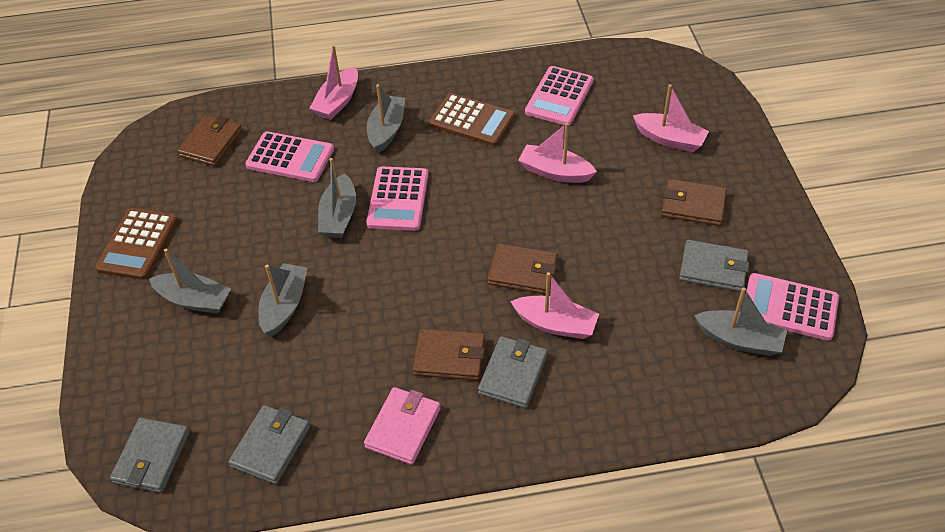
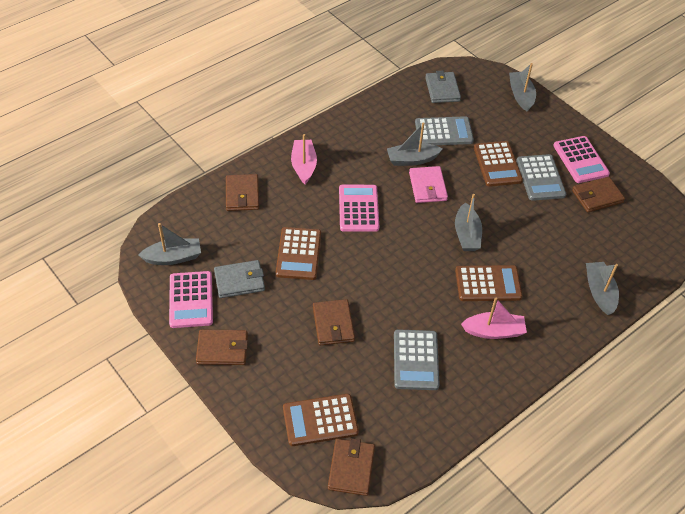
brown calculator: [95,208,178,280] [429,93,515,146] = 2 -> [276,227,321,280] [283,394,359,446] [455,265,522,301] [474,141,523,187] = 4
brown wallet: [178,115,242,166] [413,329,485,381] [487,243,558,294] [661,179,727,226] = 4 -> [196,329,248,365] [226,174,259,211] [313,299,355,346] [328,438,375,496] [572,177,625,212] = 5
grey calculator: none = 0 -> [394,329,440,390] [415,116,474,145] [516,154,566,201] = 3
grey wallet: [110,418,190,493] [228,405,310,484] [478,336,548,408] [679,240,750,292] = 4 -> [214,260,265,298] [425,71,461,103] = 2
pink boat: [309,45,358,120] [510,272,599,339] [518,123,597,183] [633,84,709,152] = 4 -> [291,134,317,184] [461,298,527,339] = 2
pink calculator: [245,131,334,182] [366,166,428,231] [525,66,594,125] [745,273,839,341] = 4 -> [169,271,213,328] [339,185,379,232] [553,136,610,183] = 3

